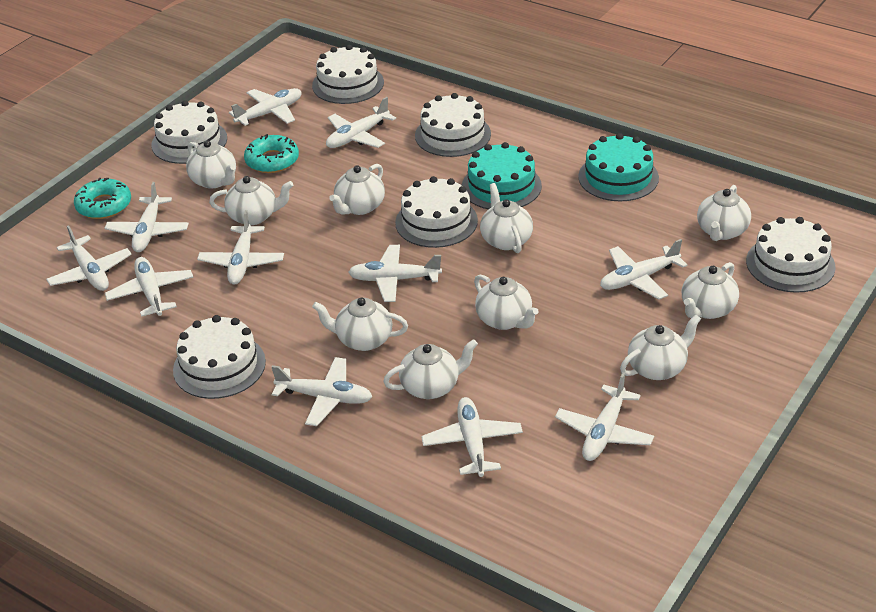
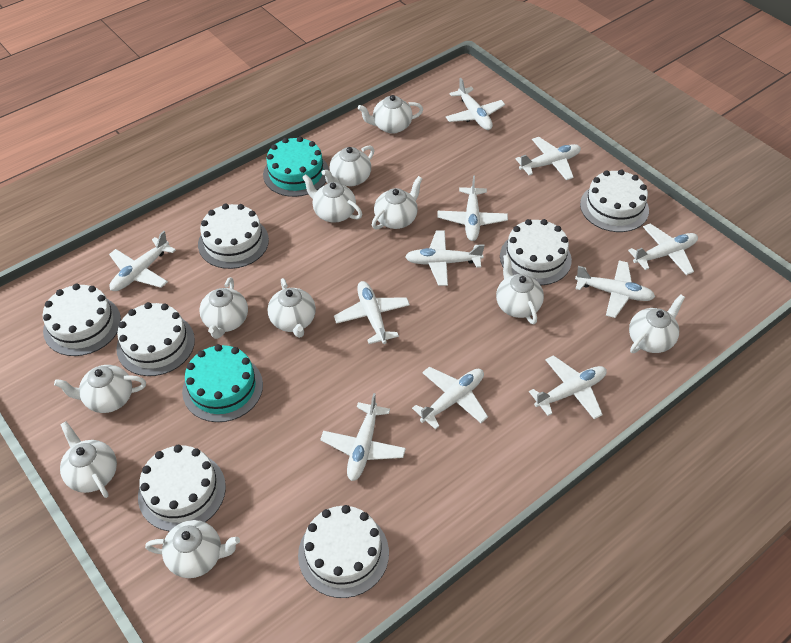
turquoise donut: [74,178,131,219] [244,134,299,173] = 2 -> none = 0
white cake: [151,100,227,164] [173,315,266,399] [312,45,384,104] [395,176,478,248] [415,93,491,157] [746,217,835,293] = 6 -> [42,284,121,356] [116,302,195,376] [138,445,226,532] [198,203,269,269] [298,505,389,598] [500,219,572,285] [580,170,649,232] = 7
white teapot: [186,140,236,188] [209,176,293,225] [312,298,408,351] [329,164,385,215] [383,339,478,399] [474,274,539,330] [480,183,533,253] [620,315,701,380] [682,262,739,319] [697,185,751,241] = 10 -> [54,365,146,413] [60,421,117,498] [145,520,240,578] [199,277,248,339] [268,278,316,338] [302,174,362,223] [321,146,374,186] [358,95,423,134] [372,176,422,230] [496,255,544,324] [629,294,685,353] = 11

